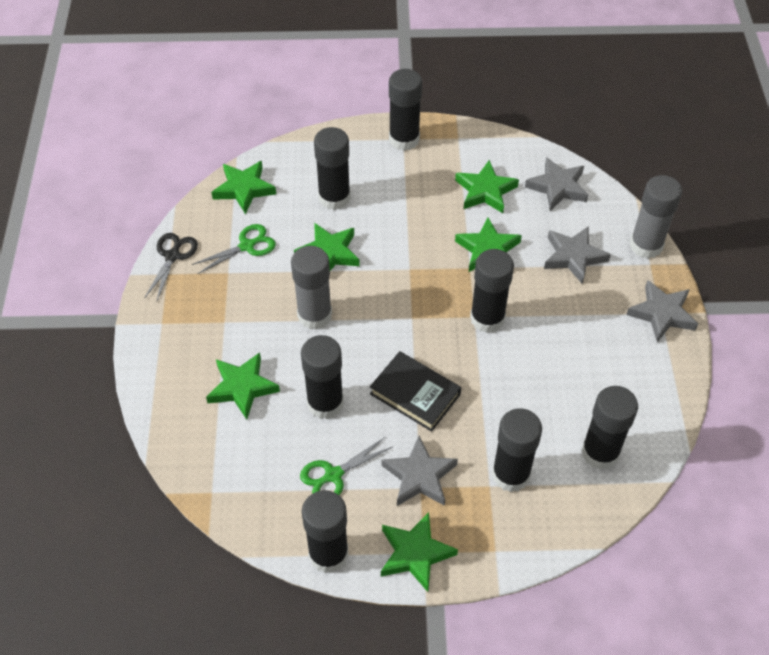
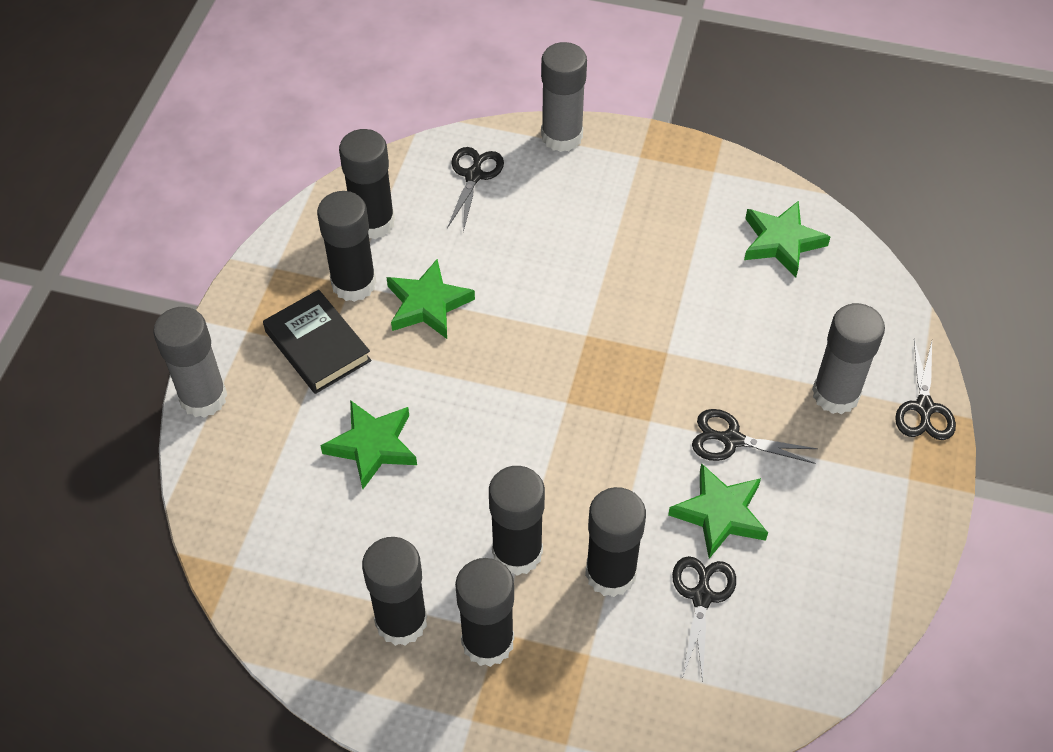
black glue stick: [301,335,344,419] [302,490,349,573] [314,127,351,210] [389,69,422,151] [470,249,514,333] [492,408,542,492] [581,386,638,469] = 7 -> [317,191,376,302] [339,129,395,239] [362,537,427,646] [455,558,514,667] [489,466,545,576] [585,487,646,597] = 6
black scissors: [144,233,198,300] = 1 -> [447,147,504,232] [672,556,736,683] [692,409,818,464] [895,339,956,440] = 4
green scissors: [192,224,276,274] [300,437,392,495] = 2 -> none = 0
green star: [206,353,280,419] [211,161,276,214] [294,223,360,271] [381,512,458,592] [455,160,519,213] [455,217,522,272] = 6 -> [320,400,417,489] [386,259,475,339] [668,463,768,559] [744,201,831,277] = 4
grey glue stick: [291,246,332,330] [630,175,682,259] = 2 -> [153,307,227,418] [541,42,587,152] [812,303,885,414] = 3
grey star: [382,436,458,506] [525,157,588,211] [544,226,611,284] [626,280,698,343] = 4 -> none = 0

